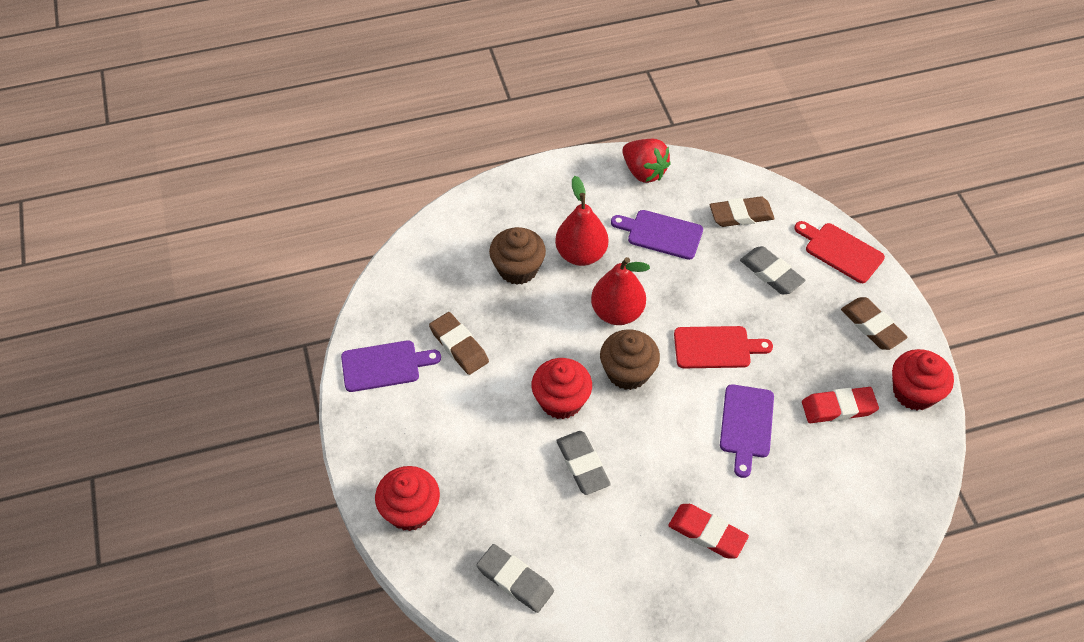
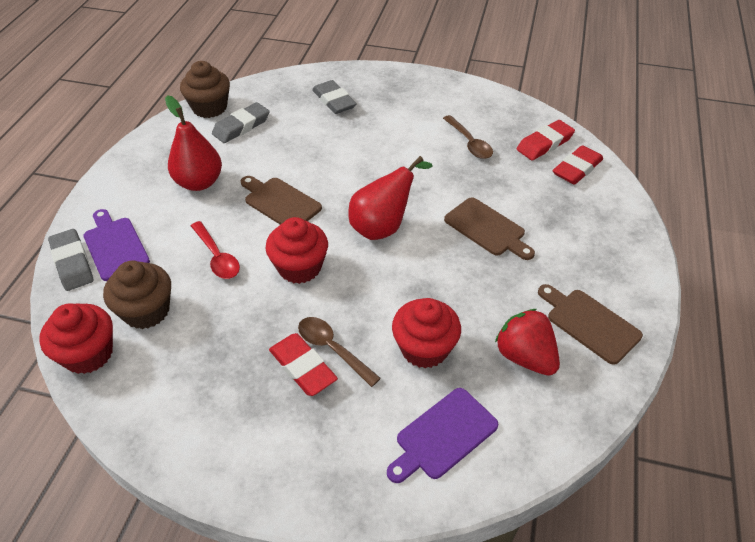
brown cutting board: none = 0 -> [241,176,322,225] [444,197,535,260] [538,284,643,365] = 3
brown eraser: [429,312,489,375] [710,196,775,227] [841,297,908,350] = 3 -> none = 0
brown spoon: none = 0 -> [298,317,381,387] [443,115,493,159] = 2
purple cutting board: [341,340,441,392] [611,210,703,260] [720,384,774,478] = 3 -> [83,209,150,281] [387,388,498,483] = 2
red cutting board: [674,326,773,368] [794,221,885,283] = 2 -> none = 0
red eraser: [668,504,749,558] [802,387,879,423] = 2 -> [269,333,338,396] [517,120,575,160] [553,145,603,185] = 3
red spoon: none = 0 -> [191,221,240,279] = 1

